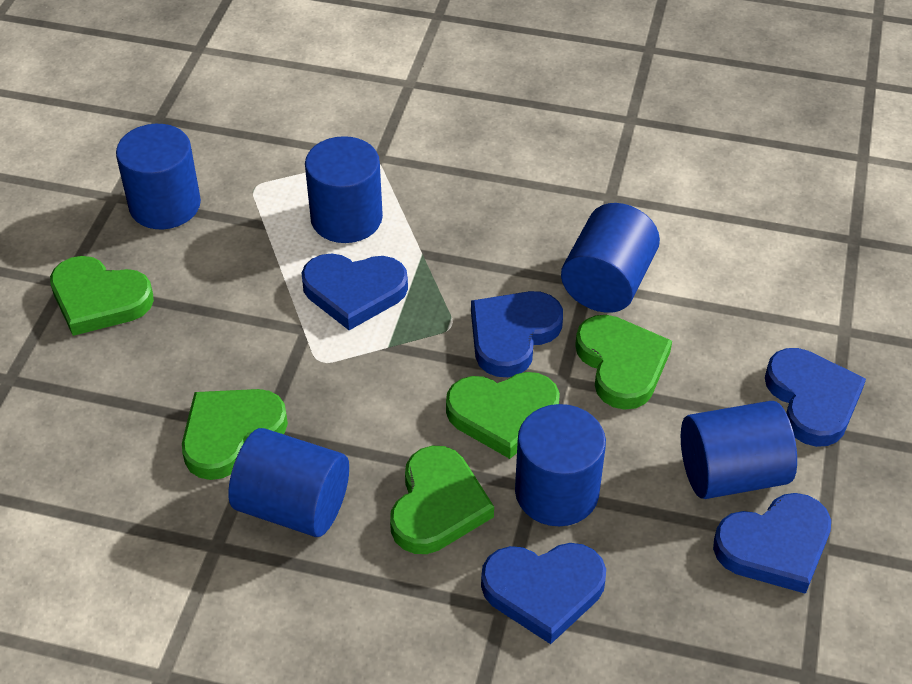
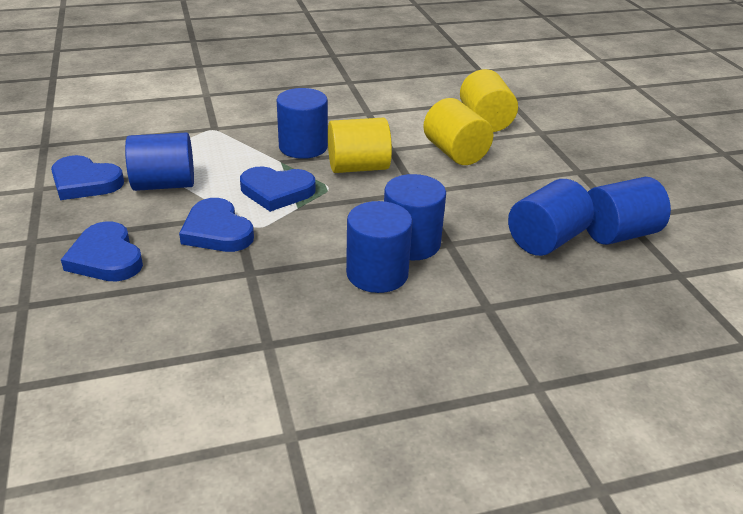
blue heart: [302,254,408,330] [471,291,563,377] [481,543,606,644] [713,493,831,594] [765,348,866,447] = 5 -> [51,155,124,200] [61,221,143,282] [179,198,254,252] [240,166,316,212] = 4
green heart: [50,256,154,336] [182,389,288,480] [390,446,494,554] [446,372,560,459] [575,315,672,410] = 5 -> none = 0
yellow cylinder: none = 0 -> [328,118,392,173] [423,98,493,165] [460,69,518,132] = 3

